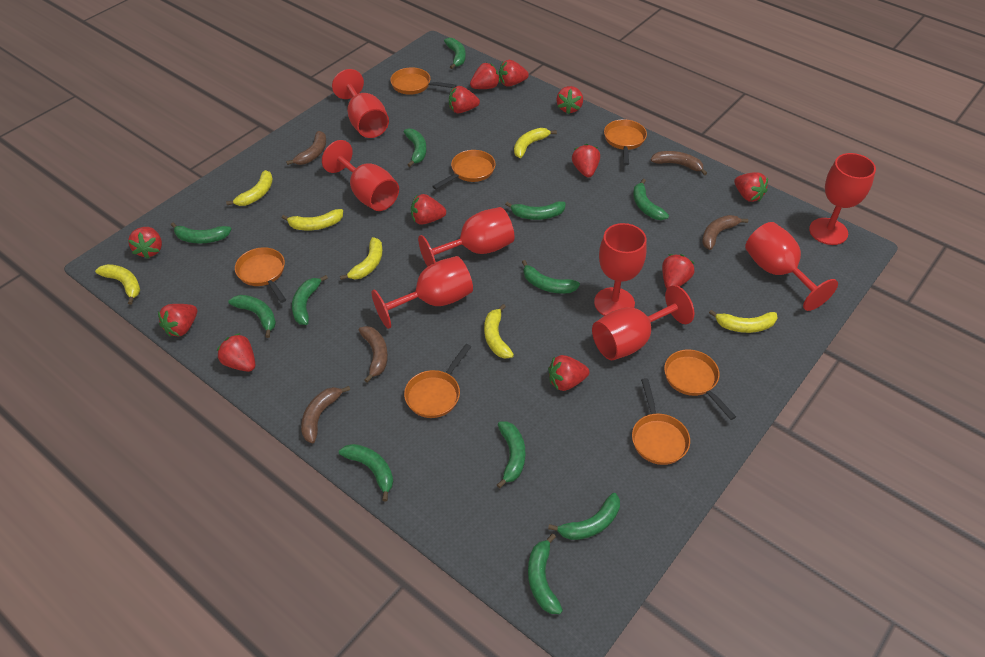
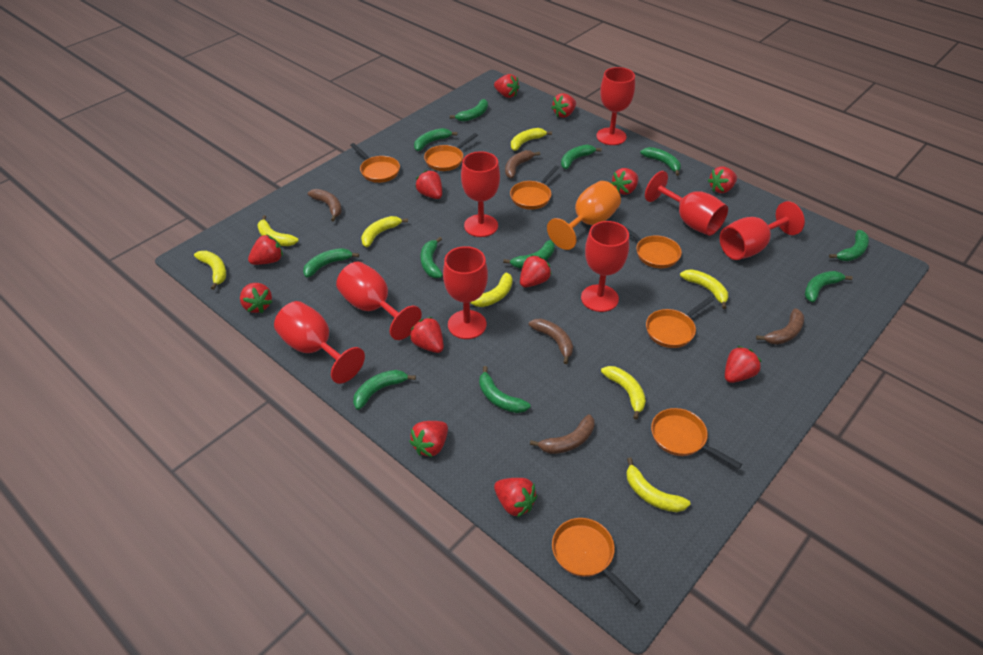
green banana: [171,223,231,243] [228,295,276,338] [292,275,328,325] [339,444,393,501] [404,128,427,167] [444,38,466,69] [497,421,525,488] [505,201,566,220] [522,260,580,294] [528,533,563,614] [548,493,620,540] [633,179,669,220] = 12 -> [303,248,359,278] [353,370,416,410] [414,128,458,151] [421,237,443,278] [450,99,488,122] [479,366,530,413] [503,240,555,268] [561,144,602,169] [640,147,681,176] [805,271,853,302] [829,230,869,261] = 11
orange goblet: none = 0 -> [547,181,621,250] = 1
yellow banana: [95,264,140,305] [226,170,273,206] [282,209,343,230] [340,237,383,280] [484,304,514,359] [514,128,557,158] [709,310,777,333] = 7 -> [194,251,226,290] [257,215,299,246] [361,216,408,247] [470,272,513,307] [511,128,552,151] [601,366,646,420] [626,458,691,512] [680,269,728,309] = 8

